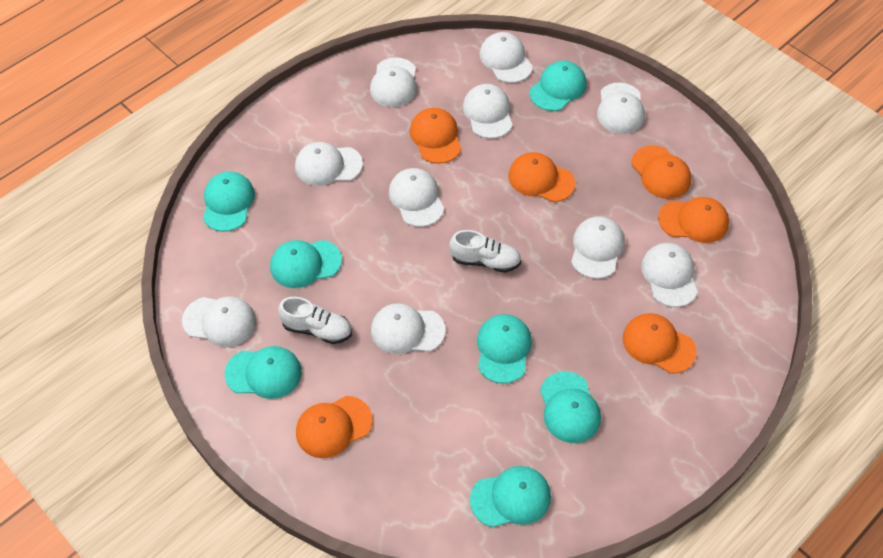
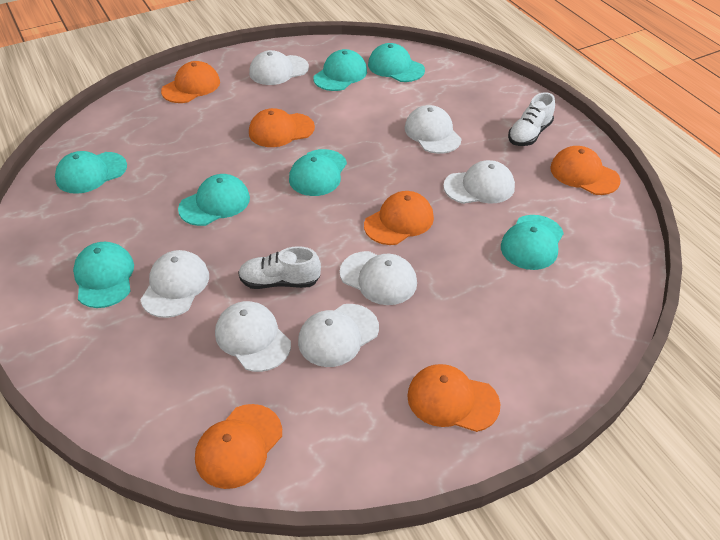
white cap: [182,296,256,347] [295,142,363,186] [370,58,417,107] [371,303,446,354] [389,168,444,227] [463,84,513,139] [479,32,533,83] [571,216,625,279] [597,83,645,134] [641,243,698,307] = 10 -> [140,250,209,318] [215,301,291,372] [249,50,309,85] [298,304,379,367] [340,251,417,305] [405,105,461,154] [443,160,515,204] = 7

